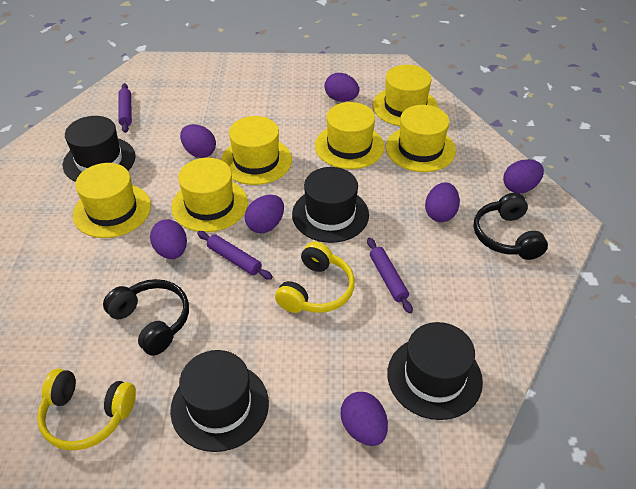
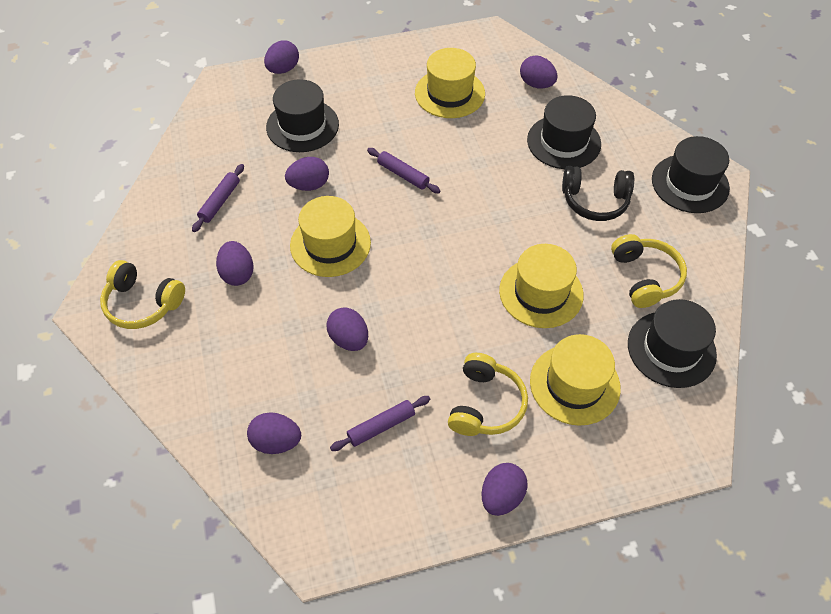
black headphones: [103,279,189,356] [474,193,548,260] = 2 -> [562,166,634,221] = 1
yellow hat: [73,163,151,238] [171,158,248,232] [221,116,292,185] [315,102,384,169] [373,65,438,126] [386,105,456,172] = 6 -> [290,196,371,277] [415,48,485,118] [499,244,584,328] [530,334,621,426] = 4
yellow headphones: [37,368,136,451] [275,242,355,313] = 2 -> [100,260,185,329] [448,353,528,436] [611,234,687,308] = 3

